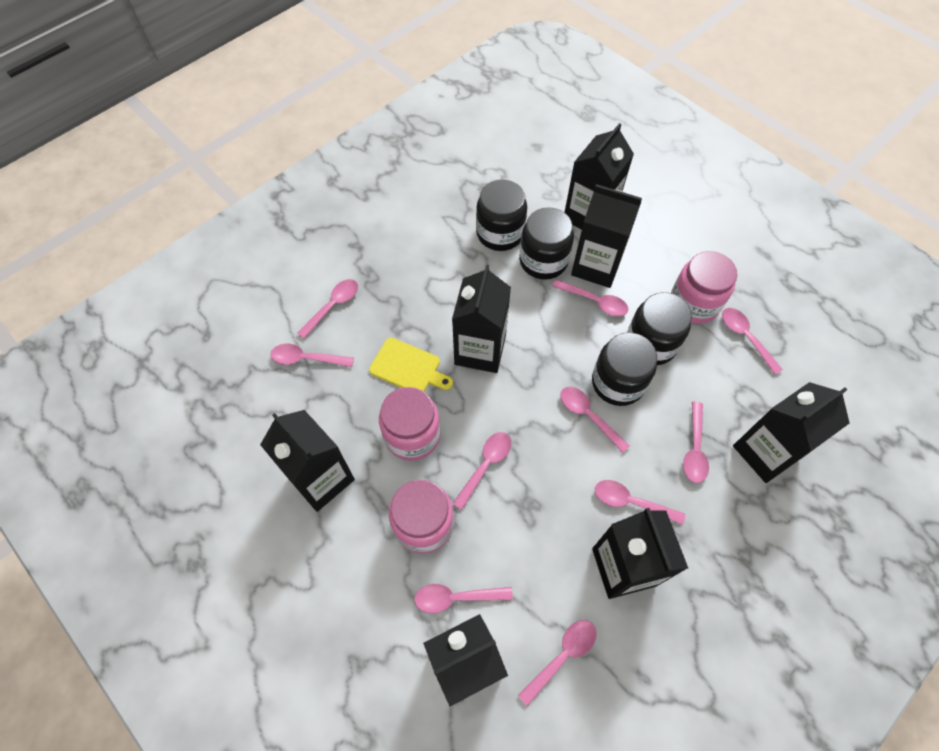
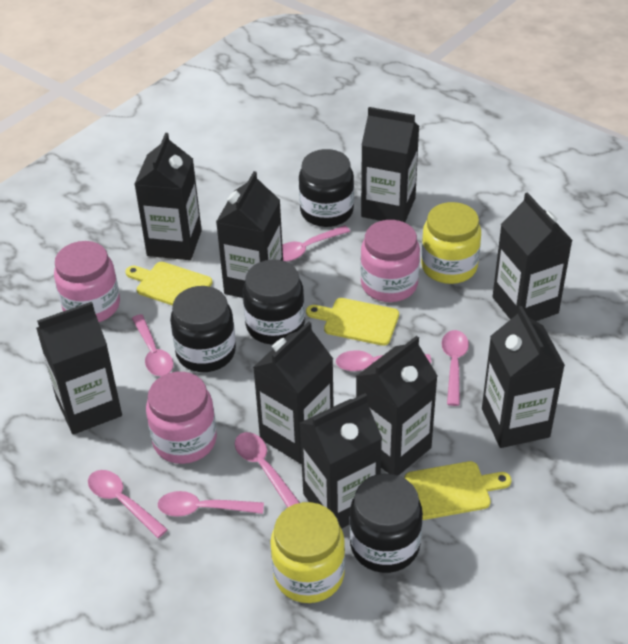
black carton: [260,410,355,512] [423,614,508,707] [452,265,511,373] [564,123,634,230] [571,184,642,288] [592,508,688,599] [733,382,849,483] = 7 -> [36,302,122,435] [134,133,202,260] [216,171,283,298] [253,321,334,464] [299,393,382,529] [356,336,438,476] [361,107,419,222] [482,306,565,448] [493,192,573,321] = 9
pink spoon: [271,344,354,367] [297,279,358,339] [414,584,513,613] [452,432,512,510] [518,620,597,706] [552,279,628,316] [560,387,630,453] [595,480,685,525] [683,402,709,483] [722,308,783,374] = 10 -> [88,470,168,538] [132,314,173,376] [157,491,264,516] [235,432,300,508] [282,225,350,261] [336,350,431,371] [442,330,469,406] = 7
yellow cutting board: [369,338,453,392] = 1 -> [125,262,212,306] [306,298,399,346] [404,461,512,520] = 3
yellow jar: none = 0 -> [270,502,345,603] [421,202,481,284] = 2

